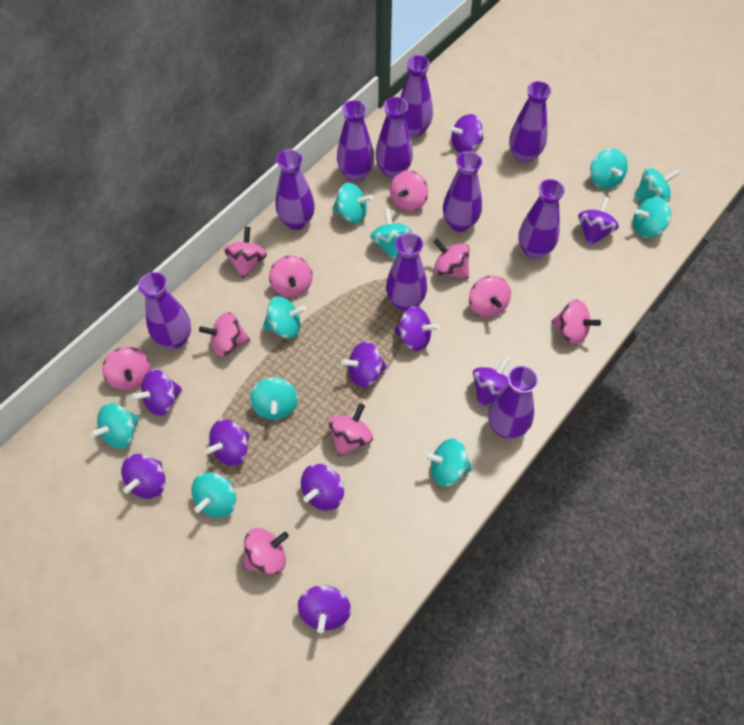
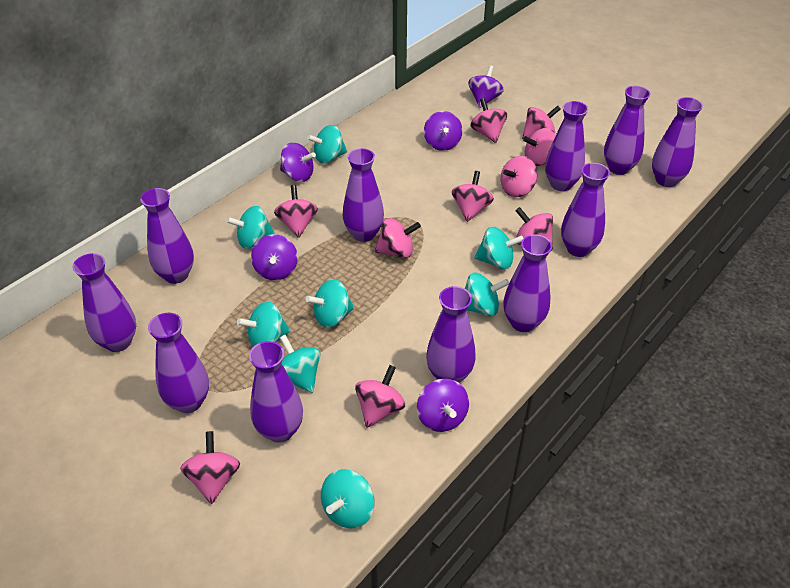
purple spinning top: [121,454,166,499] [131,369,182,416] [205,419,250,466] [297,585,351,633] [301,464,344,511] [341,341,387,387] [394,306,439,351] [449,114,484,153] [473,357,510,407] [578,197,619,247] = 10 -> [251,234,298,280] [280,142,316,182] [417,379,469,432] [424,111,463,151] [468,65,504,108] = 5
purple vase: [138,272,191,349] [276,149,315,230] [337,100,374,182] [375,97,413,179] [386,233,427,311] [400,55,433,138] [443,151,482,232] [488,366,538,439] [509,81,552,163] [518,179,565,259] = 10 -> [73,253,136,352] [140,188,194,284] [148,313,209,413] [249,341,303,443] [343,148,384,242] [426,286,476,383] [503,235,552,332] [545,101,588,191] [561,163,610,257] [604,86,650,175] [652,97,703,187] = 11
turquoise spinning top: [90,403,139,449] [191,472,236,518] [250,377,298,420] [263,297,306,339] [332,183,373,224] [370,208,412,260] [424,438,472,487] [590,148,628,189] [633,197,671,238] [634,168,680,203] = 10 -> [226,206,275,249] [237,301,291,347] [280,335,321,393] [306,279,354,328] [307,125,347,164] [321,469,375,528] [465,273,509,316] [474,227,523,269] = 8

